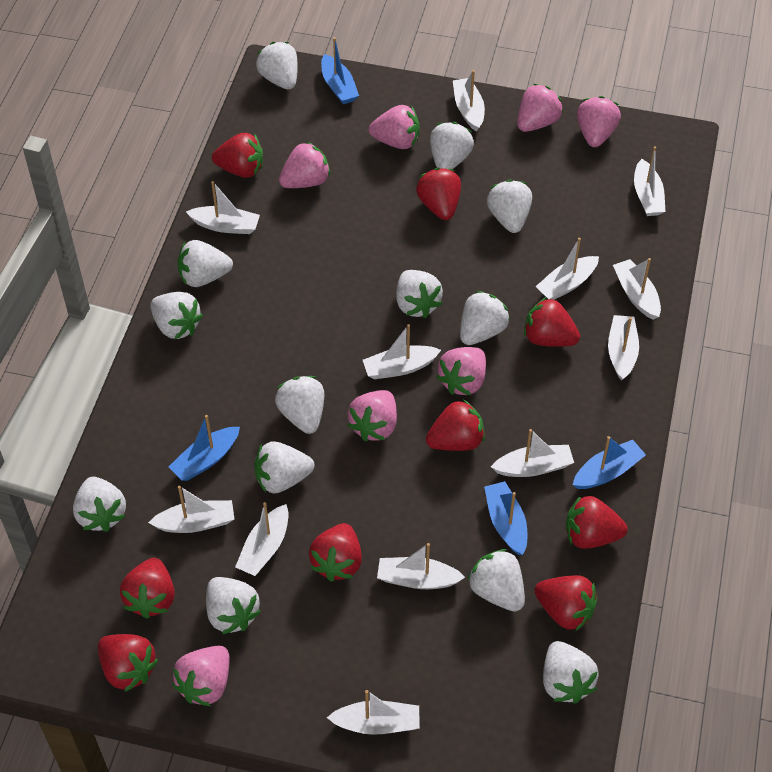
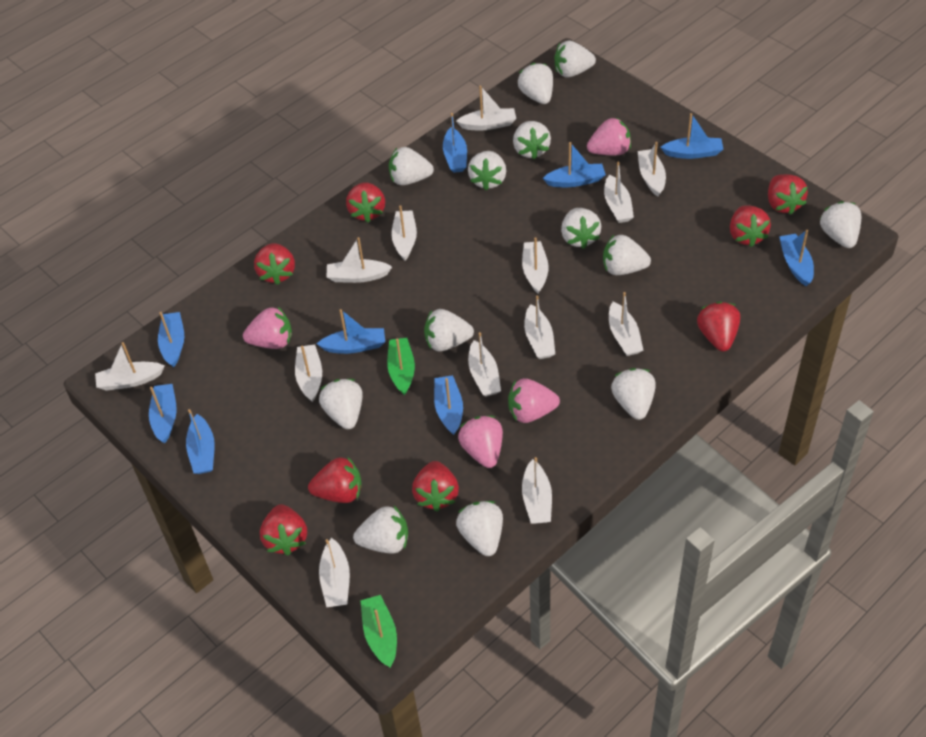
blue boat: [169,415,240,481] [321,37,359,104] [484,481,527,555] [573,436,646,489] = 4 -> [149,384,177,443] [158,312,184,367] [186,409,215,474] [317,309,385,354] [434,375,463,435] [443,113,467,173] [543,142,606,187] [661,113,724,159] [779,230,814,286] = 9
green boat: none = 0 -> [360,595,397,668] [387,338,415,395] = 2
pink strawberry: [172,646,230,706] [279,142,331,188] [348,390,397,441] [369,105,419,149] [436,347,486,395] [517,84,563,132] [577,96,621,147] = 7 -> [243,307,292,349] [458,416,503,468] [508,378,560,423] [587,117,631,155] = 4
red strawberry: [98,634,159,692] [120,558,175,619] [212,133,263,178] [309,523,362,582] [416,168,461,220] [426,399,485,451] [524,297,580,347] [534,575,597,631] [566,496,628,549] = 9 -> [254,243,295,285] [260,504,307,556] [308,457,361,503] [346,182,385,222] [412,461,459,512] [697,301,740,351] [730,205,771,247] [768,174,808,215] = 8
white boat: [148,486,234,533] [186,181,260,234] [235,502,289,576] [327,690,420,735] [363,324,441,379] [377,543,465,589] [453,70,485,132] [491,429,574,477] [535,238,599,300] [608,315,639,381] [613,258,661,320] [634,147,665,216] = 12 -> [95,342,165,391] [295,344,322,402] [319,538,350,607] [326,237,392,283] [391,205,417,261] [456,86,516,130] [468,332,501,397] [522,237,548,293] [522,457,552,524] [524,295,555,359] [604,162,634,223] [609,292,644,356] [638,142,666,197] = 13

